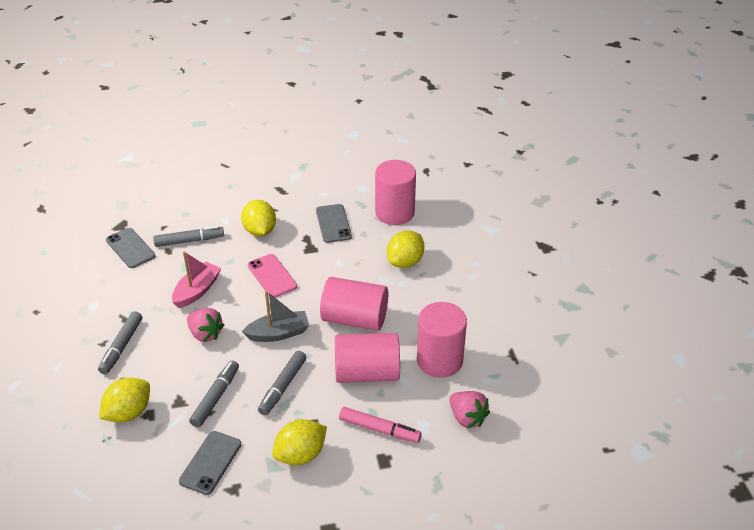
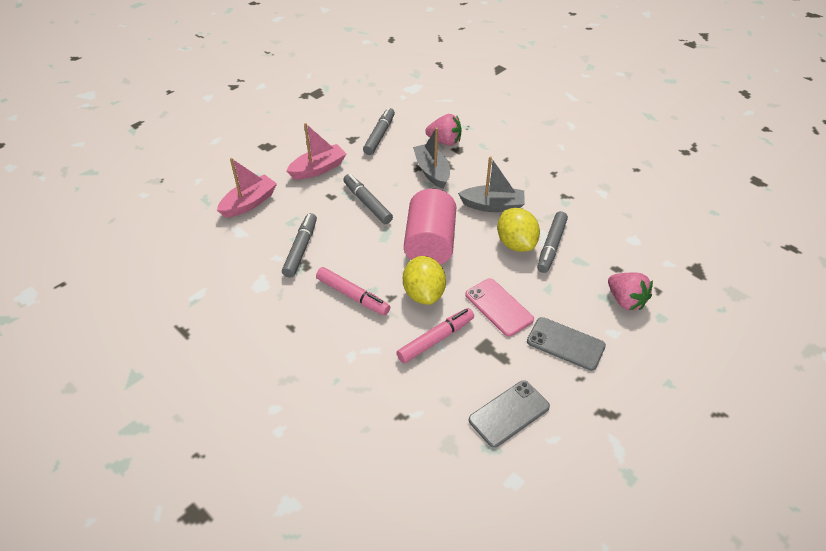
grey boat: [242,291,309,342] = 1 -> [413,127,450,189] [458,156,525,212] = 2
grey phone: [106,228,155,268] [179,431,241,495] [316,204,352,243] = 3 -> [469,380,550,448] [527,317,606,371] = 2
pink boat: [172,251,221,308] = 1 -> [217,158,277,218] [286,123,346,179] = 2
pink cylinder: [320,277,388,331] [335,333,400,383] [375,160,416,225] [417,302,467,378] = 4 -> [404,189,456,265] = 1
pink marker: [339,407,422,443] = 1 -> [316,267,390,316] [396,308,474,364] = 2
yellow lemon: [99,378,150,422] [241,200,276,236] [272,419,327,465] [387,230,424,268] = 4 -> [403,256,446,305] [497,208,540,252] = 2

